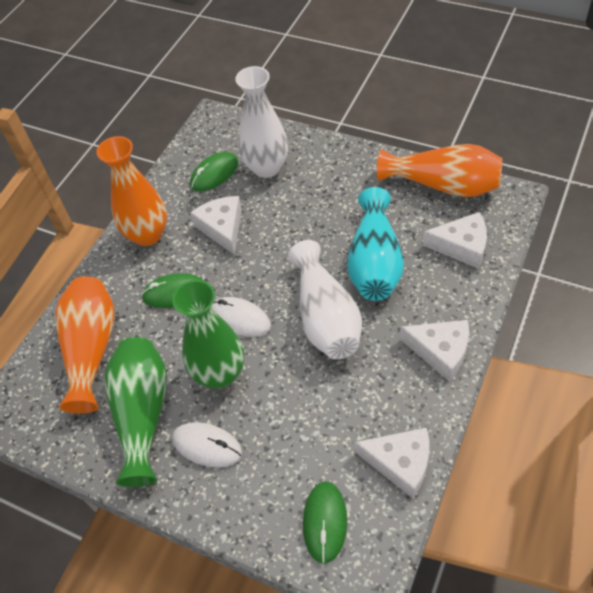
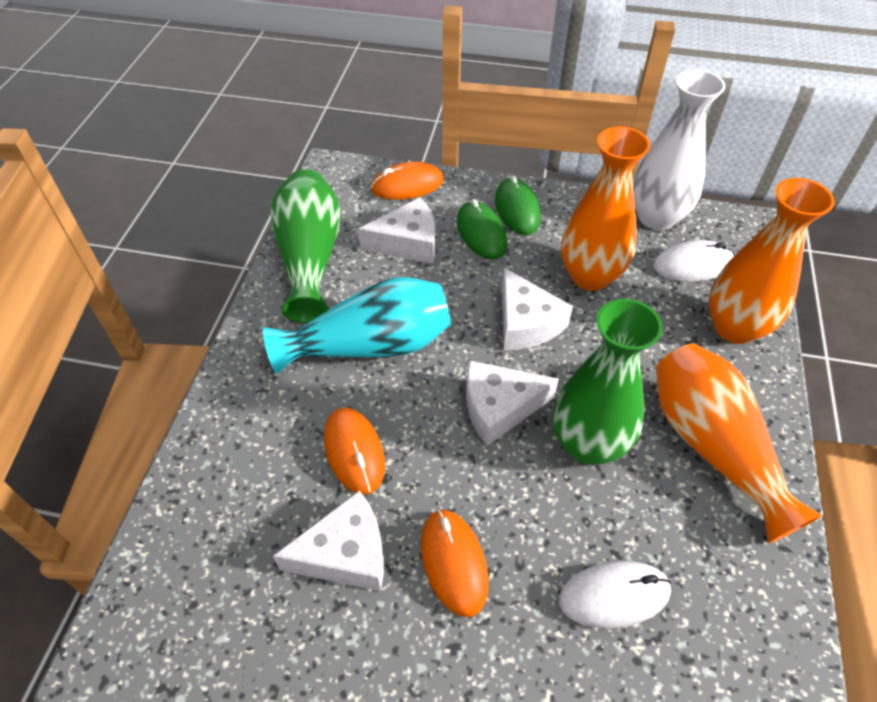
green mouse: [141,273,204,308] [190,152,238,191] [303,481,347,564] = 3 -> [457,199,507,259] [495,175,541,235] = 2
orange mouse: none = 0 -> [324,407,385,495] [371,162,444,200] [421,510,489,617] = 3
white vase: [235,66,288,178] [288,240,362,359] = 2 -> [633,70,726,230] = 1

